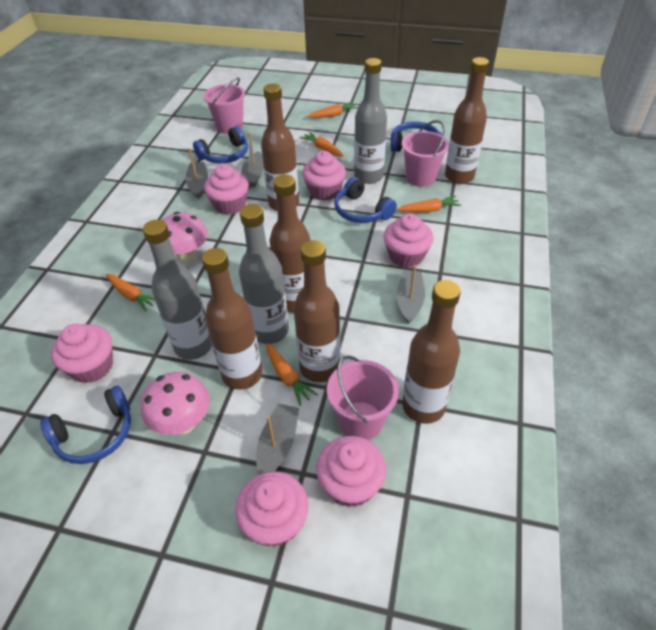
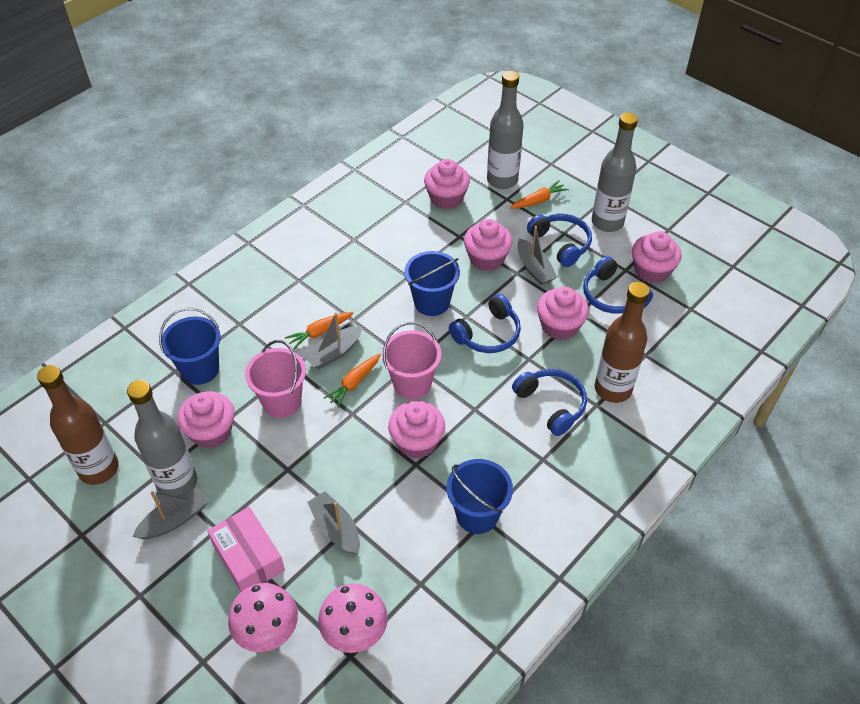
blue bucket: none = 0 -> [159,308,221,385] [404,251,460,316] [447,459,513,534] = 3
brown bottle: [202,248,262,390] [261,83,299,211] [269,174,310,313] [294,240,340,382] [402,280,461,424] [445,57,489,184] = 6 -> [37,365,119,485] [595,282,650,403] = 2
orange carrot: [106,274,155,312] [265,343,318,406] [300,132,344,157] [307,102,358,118] [397,196,461,212] = 5 -> [285,312,354,350] [324,354,381,408] [510,180,569,209] = 3
pink box: none = 0 -> [207,507,285,592] = 1
pink bucket: [204,77,245,134] [327,355,399,440] [402,120,449,187] = 3 -> [245,340,306,418] [382,322,442,399] = 2

